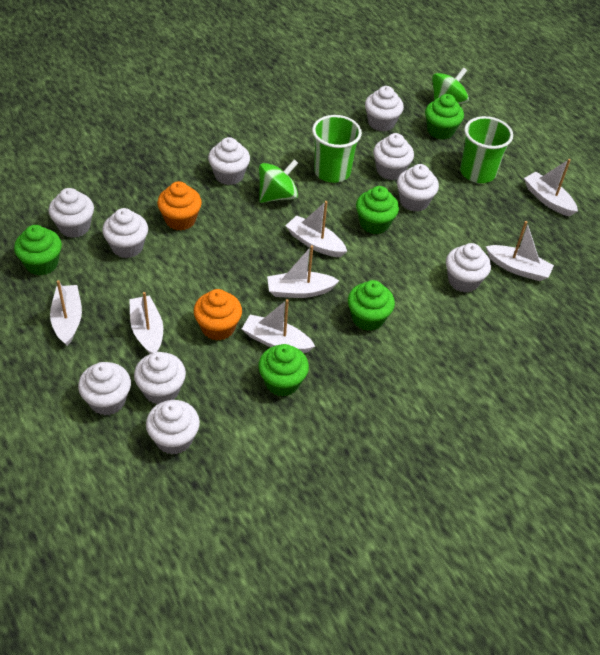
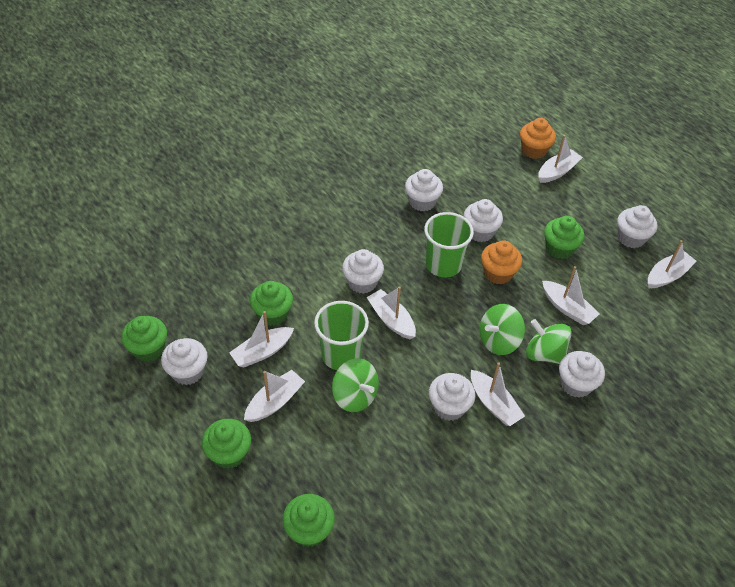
green spinning top: [259,159,298,203] [432,67,469,105] = 2 -> [332,358,379,412] [480,304,525,355] [526,319,572,364] = 3
white cupcake: [49,188,94,238] [78,362,131,415] [102,208,148,258] [134,352,186,404] [146,400,200,455] [208,137,250,185] [365,86,404,131] [373,133,414,180] [397,164,439,212] [446,243,491,293] = 10 -> [161,338,208,385] [342,249,384,294] [405,169,443,212] [429,373,475,421] [464,199,503,242] [559,351,605,398] [617,205,657,248] = 7

